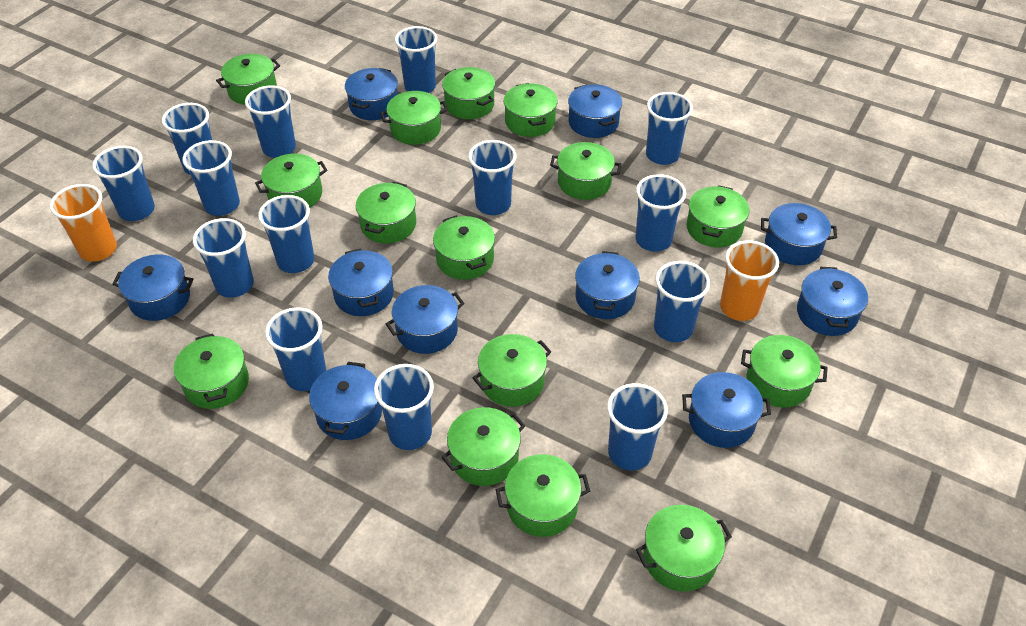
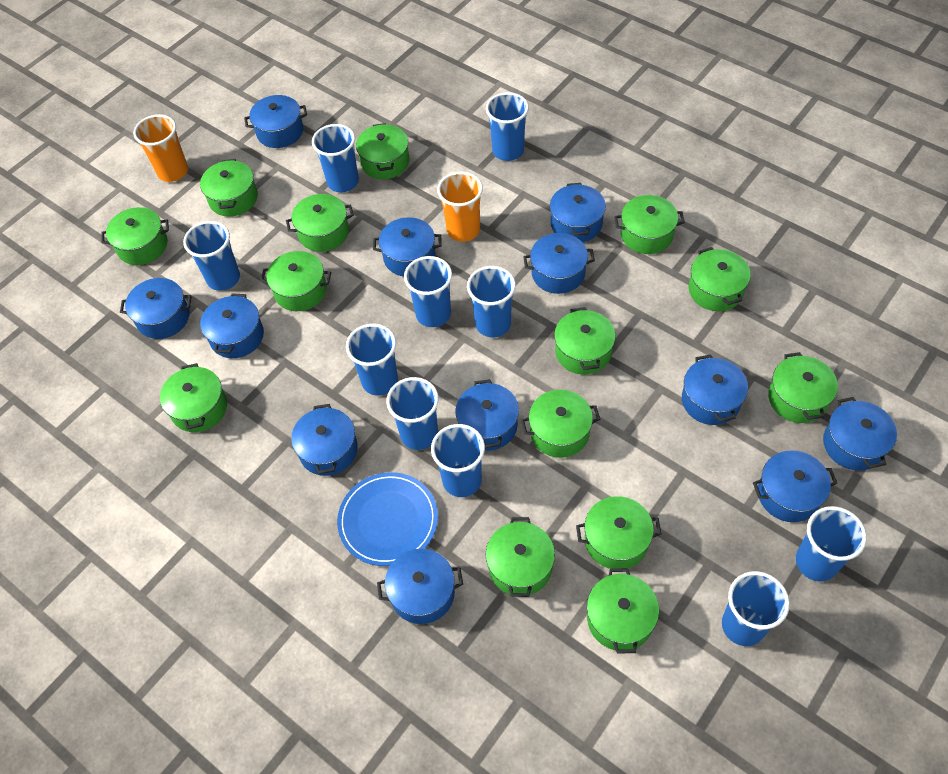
blue cup: [92,146,155,221] [162,103,212,175] [183,140,240,216] [193,218,254,298] [245,85,296,158] [258,195,314,273] [265,307,327,391] [374,364,434,450] [395,26,437,93] [468,140,516,215] [607,383,668,470] [635,174,686,252] [646,92,693,165] [654,261,710,342] = 14 -> [183,221,240,291] [312,124,359,192] [346,324,398,396] [386,377,439,450] [404,256,452,327] [431,424,485,497] [467,266,516,337] [486,92,529,161] [722,571,790,646] [796,506,867,581] = 10
blue plate: none = 0 -> [337,472,438,566] = 1
blue pot: [112,254,194,321] [309,362,382,440] [328,249,394,316] [345,68,398,120] [386,285,465,354] [568,84,622,138] [575,251,640,319] [682,372,771,448] [761,203,837,265] [797,267,868,336] = 10 -> [120,278,192,339] [200,293,264,358] [244,95,307,148] [291,404,358,476] [373,217,442,276] [377,549,463,624] [456,379,519,451] [523,233,595,294] [550,183,606,242] [682,354,748,425] [753,450,837,522] [823,397,897,471] = 12
green pot: [174,333,249,409] [216,54,280,105] [255,154,327,208] [356,182,416,244] [380,91,448,145] [433,215,495,280] [442,67,495,119] [442,407,525,486] [473,334,552,407] [496,454,590,537] [503,83,558,137] [550,142,621,200] [636,505,732,592] [687,185,750,248] [741,335,828,408] = 15 -> [101,207,169,265] [160,363,227,432] [200,159,258,217] [260,251,331,311] [286,194,354,252] [356,123,409,179] [486,517,555,597] [521,390,600,458] [554,307,616,375] [576,496,661,569] [587,568,659,654] [614,195,685,254] [689,247,751,311] [768,352,838,423] = 14

